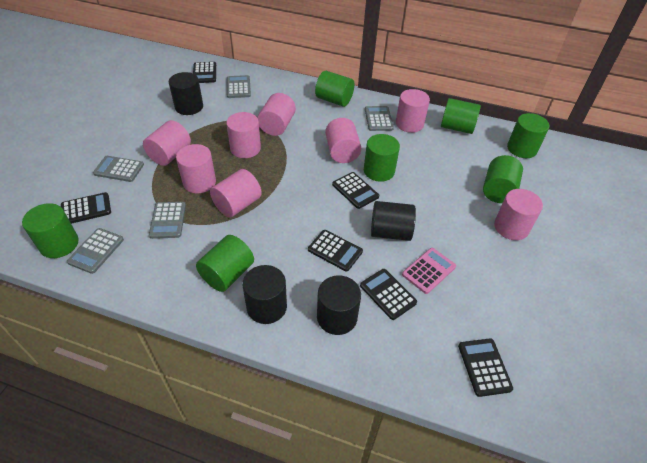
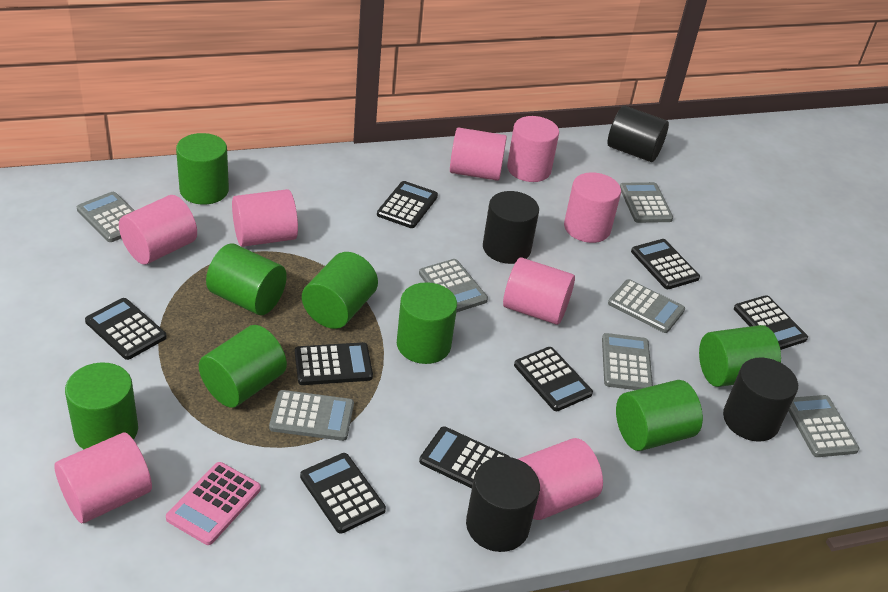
black calculator: [61,192,111,224] [193,62,216,83] [308,230,363,272] [332,172,379,209] [360,269,417,320] [458,339,513,397] = 6 -> [85,298,167,360] [295,342,373,385] [300,453,386,534] [377,181,438,228] [419,426,510,488] [514,347,593,411] [631,239,700,289] [734,295,808,350] = 8
green cylinder: [22,203,79,258] [196,235,254,292] [315,71,354,107] [364,134,400,182] [441,98,481,134] [483,155,523,203] [507,113,550,158] = 7 -> [65,362,138,449] [176,133,229,205] [199,325,287,408] [206,243,287,315] [302,252,378,329] [397,282,457,364] [616,380,703,451] [699,325,781,387] = 8
grey calculator: [67,228,124,274] [93,156,144,182] [149,202,186,239] [227,75,251,98] [365,106,394,131] = 5 -> [77,192,135,242] [269,390,354,441] [419,259,488,313] [602,333,653,390] [608,279,685,333] [620,182,673,223] [788,395,859,457] = 7

